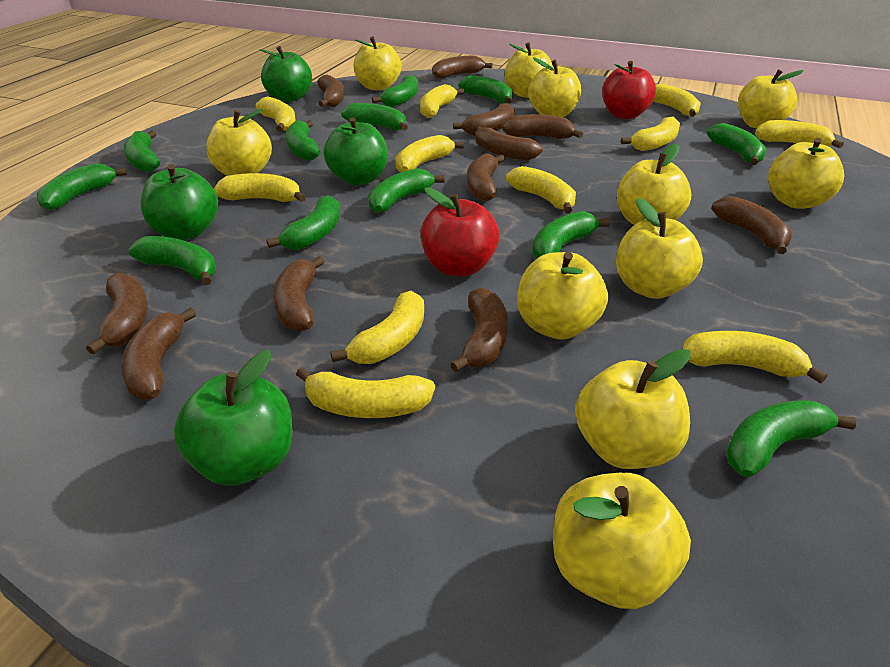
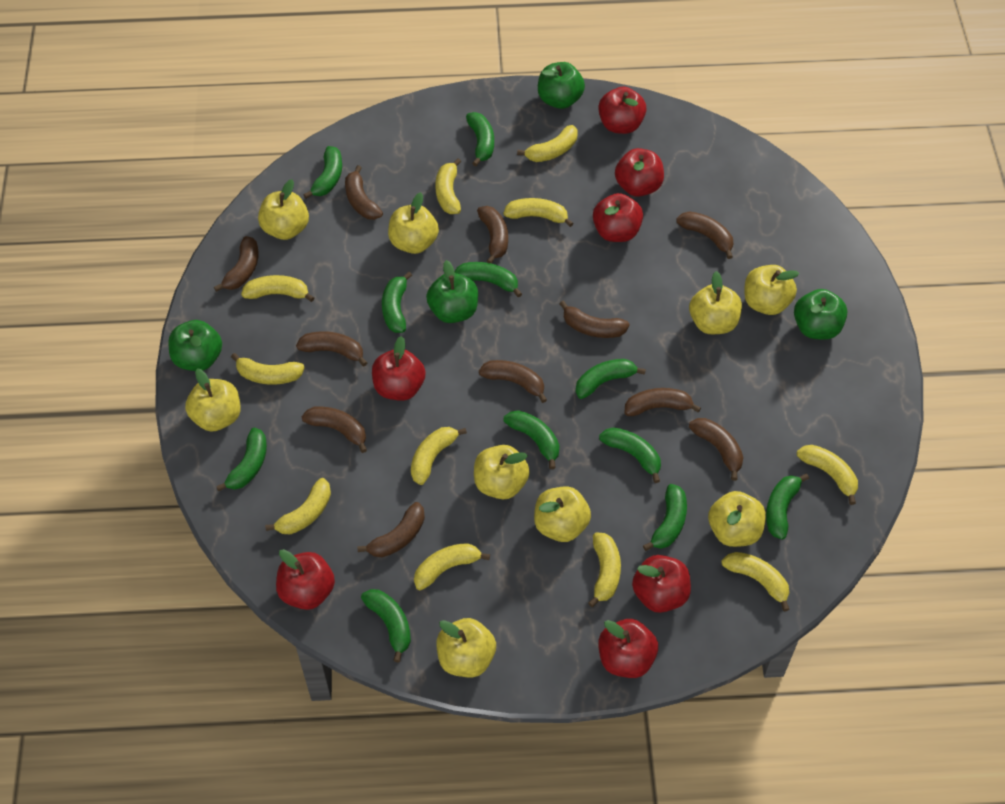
green banana: [37,163,127,211] [124,130,160,172] [129,236,216,285] [267,195,340,250] [286,120,320,161] [341,103,408,131] [368,168,445,213] [372,75,418,107] [459,75,513,104] [532,211,610,258] [707,123,767,165] [726,400,857,477] = 12 -> [216,428,267,492] [303,146,342,199] [361,589,411,663] [382,272,412,333] [455,262,522,297] [466,112,494,166] [504,410,560,469] [576,359,646,399] [599,427,661,483] [643,484,687,551] [766,474,809,539] = 11
red apple: [420,187,500,276] [602,61,656,119] = 2 -> [276,549,335,610] [372,336,426,401] [593,193,643,242] [598,87,647,134] [598,619,658,678] [615,148,664,197] [632,555,691,613] = 7
yellow apple: [206,108,272,176] [353,36,402,91] [505,42,553,98] [517,252,608,340] [528,57,581,117] [553,473,691,609] [575,349,691,469] [616,198,703,299] [617,143,691,225] [738,69,804,129] [768,138,844,209] = 11 -> [185,368,241,432] [258,179,309,240] [388,192,439,254] [436,618,496,677] [474,445,530,499] [534,486,591,542] [689,271,742,334] [708,491,766,547] [744,265,800,315] = 9

